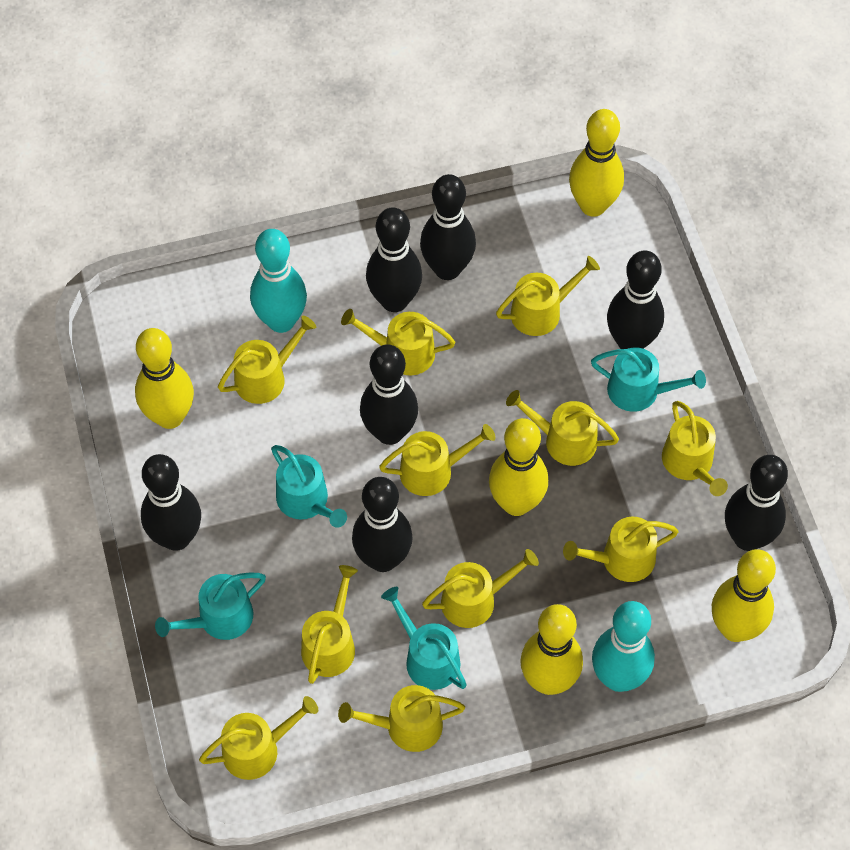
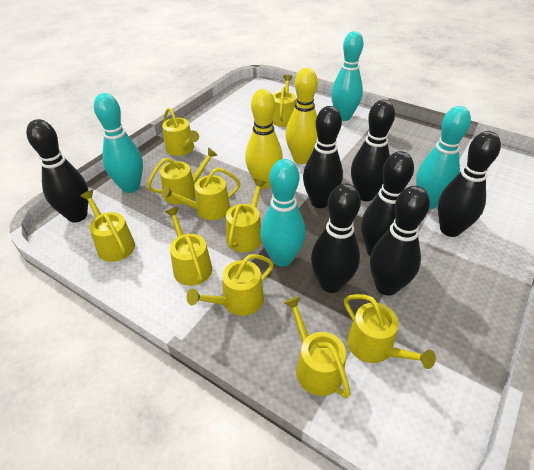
turquoise bowling pin: [250,229,307,333] [592,601,655,692] = 2 -> [94,93,143,193] [260,159,306,267] [331,31,363,121] [416,106,471,209] = 4
turquoise watering can: [155,573,266,640] [271,445,347,528] [381,587,467,690] [591,347,706,412] = 4 -> none = 0
yellow bowling pin: [135,328,194,429] [489,418,548,516] [520,604,583,695] [569,109,624,217] [712,549,776,642] = 5 -> [245,89,283,189] [286,68,318,164] = 2
yellow watering can: [199,696,318,780] [218,316,316,404] [301,565,358,684] [338,685,465,752] [341,309,455,375] [379,424,495,496] [422,549,539,628] [496,256,600,336] [506,390,619,466] [563,517,679,582] [662,401,728,496] = 11 -> [80,190,135,262] [147,148,218,204] [162,108,199,156] [162,168,241,220] [165,207,212,286] [187,254,274,316] [226,179,266,252] [272,75,296,127] [284,296,350,398] [344,294,436,369] = 10

